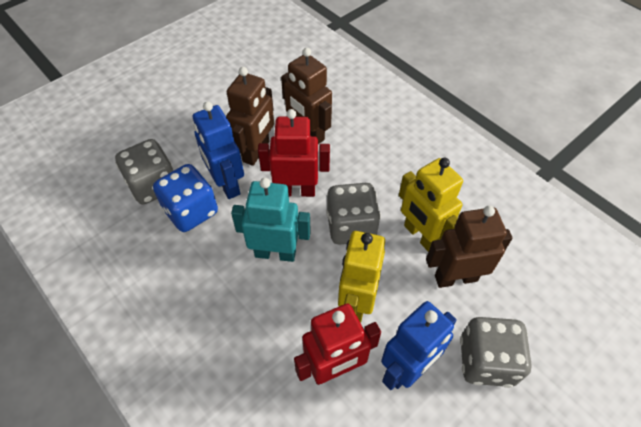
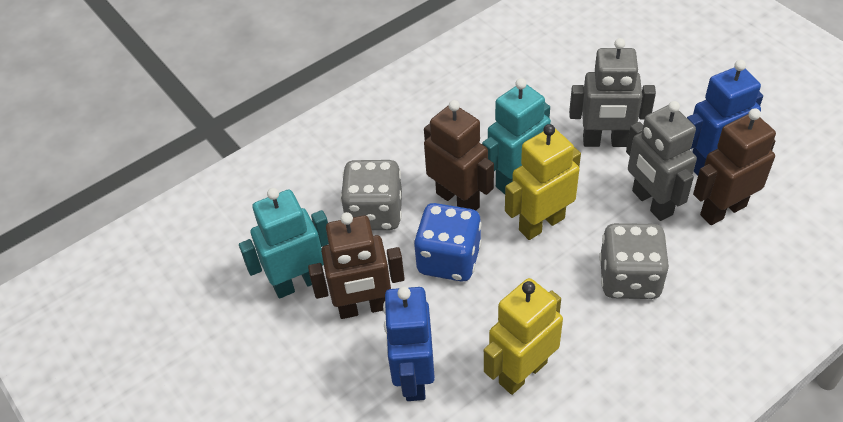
grey dice: [115,139,173,204] [326,183,381,245] [460,317,532,388] = 3 -> [340,160,402,230] [599,223,669,299] = 2
grey robot: none = 0 -> [569,38,656,147] [626,101,697,221] = 2
red robot: [258,109,330,197] [294,303,381,385] = 2 -> none = 0
turquoise robot: [231,178,311,262] = 1 -> [239,188,329,299] [482,78,551,194] = 2

